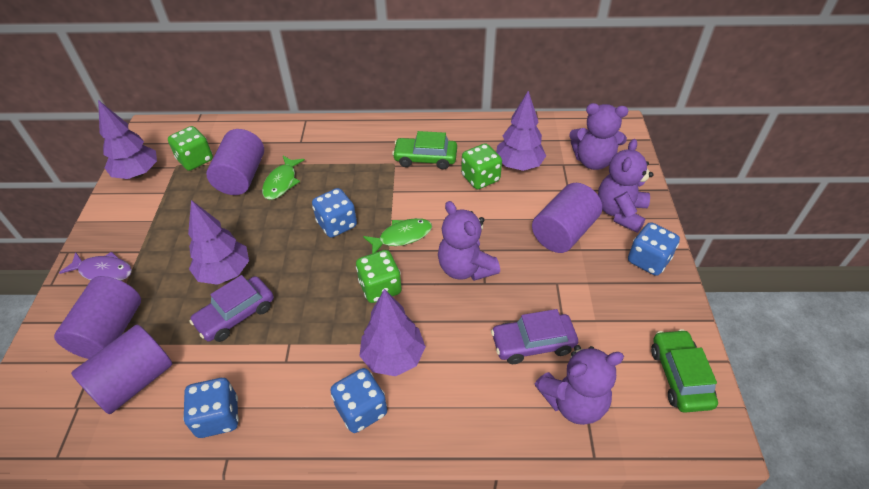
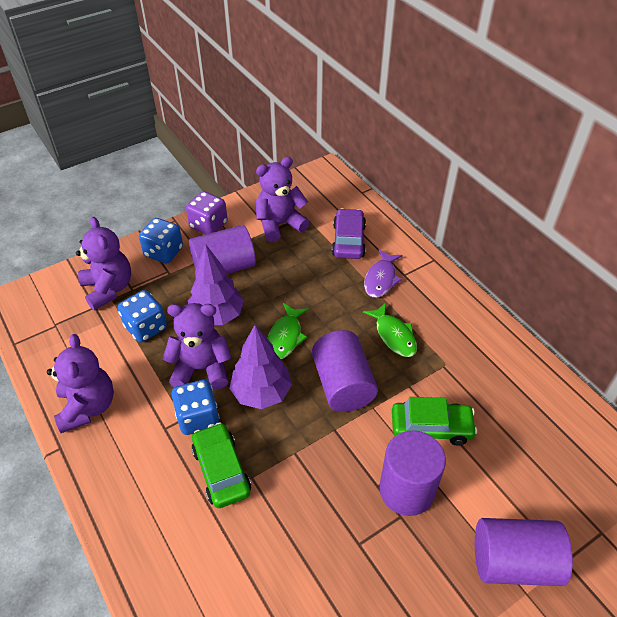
blue dice: [183,378,239,438] [312,188,357,238] [330,368,387,433] [628,222,680,276] = 4 -> [118,290,167,342] [139,218,183,264] [172,379,220,435] = 3
green dice: [168,126,213,171] [356,250,402,303] [461,143,502,189] = 3 -> none = 0
purple car: [189,275,274,342] [491,309,578,364] = 2 -> [332,208,366,259] = 1
purple dice: none = 0 -> [186,191,228,234] = 1
purple tree: [98,100,157,179] [188,200,249,285] [359,289,426,376] [496,91,546,171] = 4 -> [188,244,244,325] [229,325,292,409] = 2

